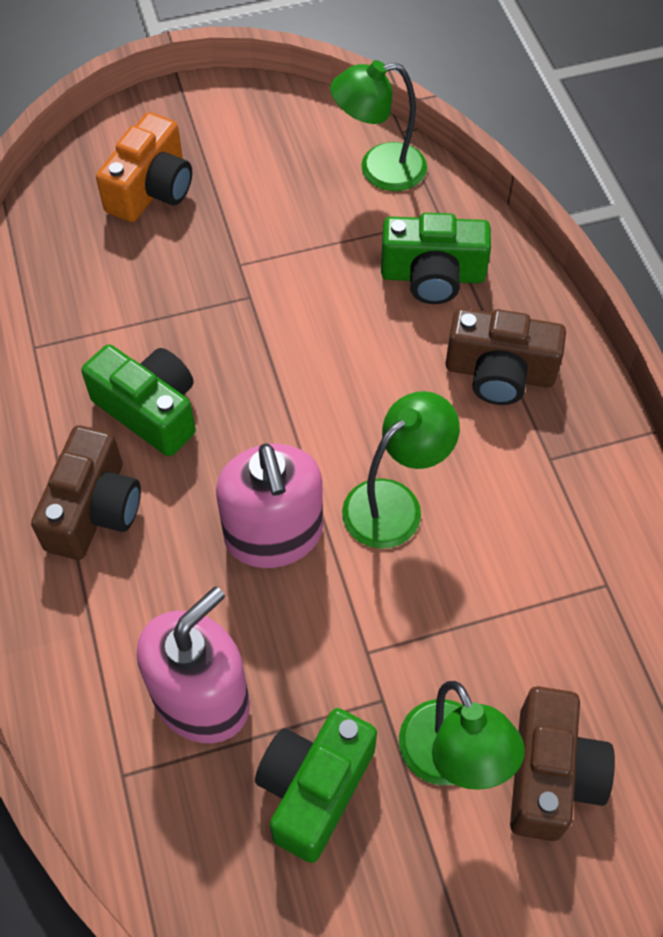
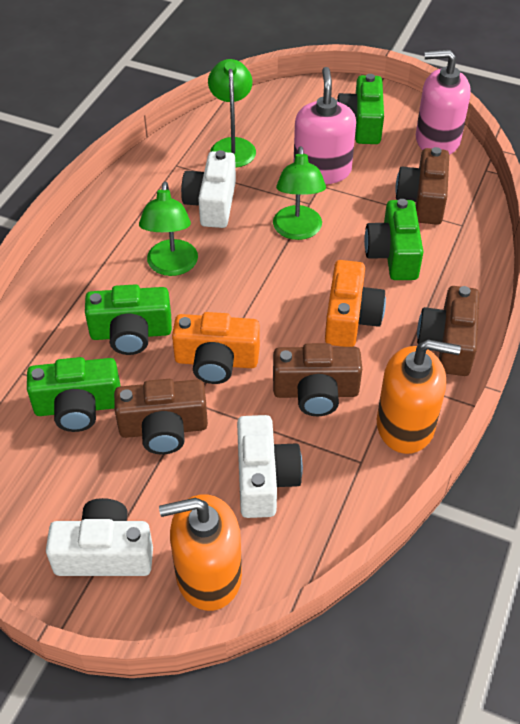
brown camera: [31,425,141,560] [446,308,566,405] [510,686,615,841] = 3 -> [114,379,208,454] [273,343,362,416] [395,147,449,225] [417,286,479,376] = 4
green camera: [81,344,196,456] [255,708,377,863] [381,213,491,304] = 3 -> [27,357,120,432] [85,284,172,355] [337,74,384,144] [364,199,423,280] = 4
orange camera: [96,112,192,222] = 1 -> [172,312,260,384] [325,260,386,347] = 2
orange soap dispenser: none = 0 -> [159,494,242,611] [377,339,461,454] = 2
white camera: none = 0 -> [46,498,153,576] [181,150,236,228] [237,415,303,518] = 3

